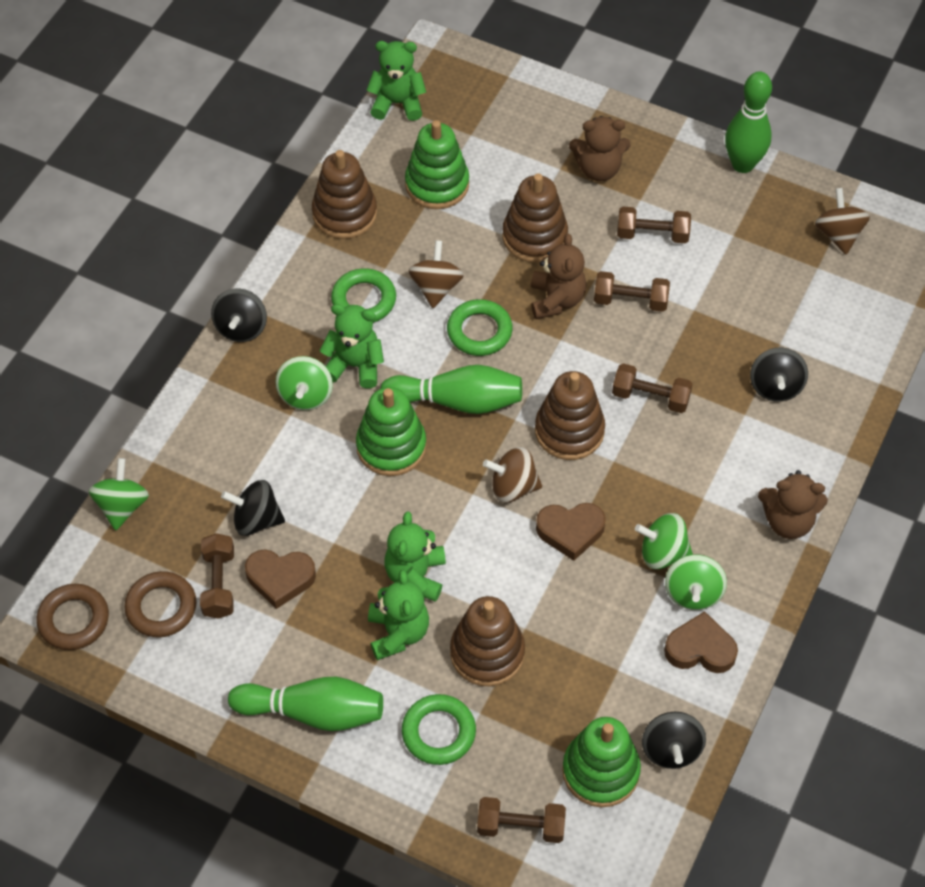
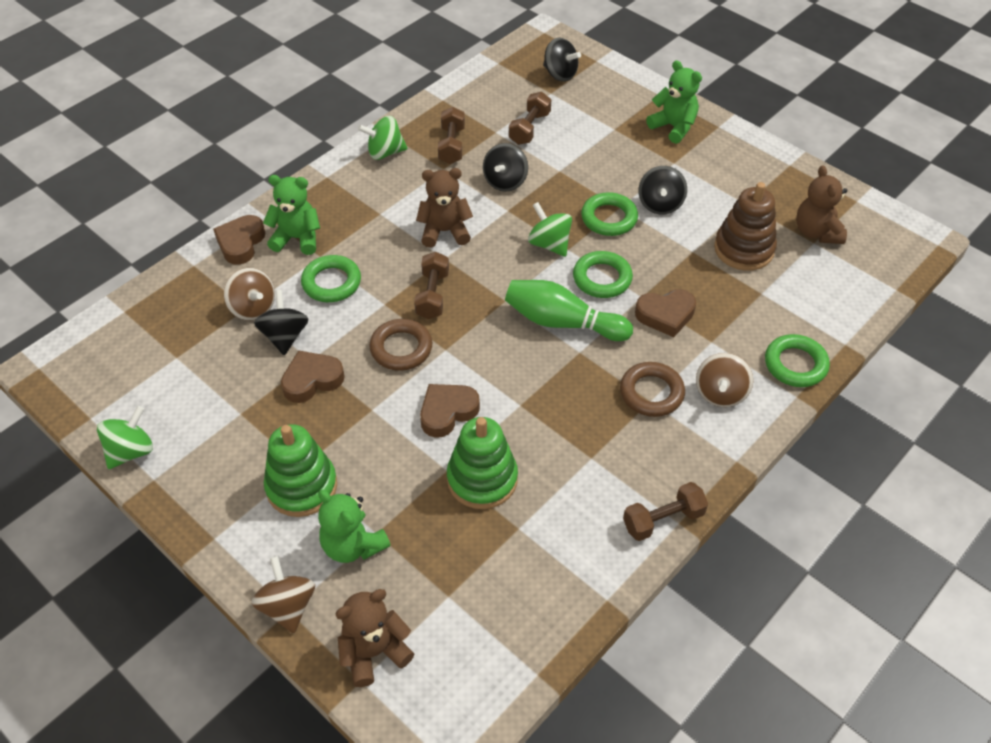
brown dumbbell: [200,533,234,619] [477,797,566,843] [594,271,670,312] [612,363,693,413] [617,207,691,243] = 5 -> [414,252,449,319] [438,107,465,164] [509,92,551,145] [623,482,708,541] = 4
brown heart: [245,549,316,609] [536,503,606,561] [664,611,738,673] = 3 -> [213,215,266,265] [281,350,345,403] [420,384,480,438] [635,289,696,337] = 4
brown stacking toy: [312,150,377,239] [450,596,525,687] [502,173,568,262] [535,371,605,460] = 4 -> [714,182,777,271] = 1
green bowling pin: [228,677,383,731] [380,365,522,414] [725,71,772,173] = 3 -> [505,280,633,341] = 1
green ring: [331,268,396,323] [402,694,476,765] [447,299,513,356] = 3 -> [301,255,361,302] [573,251,633,298] [581,192,638,236] [765,334,830,387] = 4
green spinning top: [88,458,149,530] [275,356,333,410] [635,513,693,569] [665,554,727,610] = 4 -> [97,406,153,469] [358,116,407,160] [528,202,572,257] = 3
green stacking toy: [356,387,426,476] [405,120,469,209] [562,717,641,807] = 3 -> [264,424,337,517] [447,417,518,509] = 2
green teddy bear: [319,304,384,389] [367,41,426,121] [368,570,429,660] [384,511,446,602] = 4 -> [263,175,320,255] [318,490,391,563] [646,60,702,144] = 3

